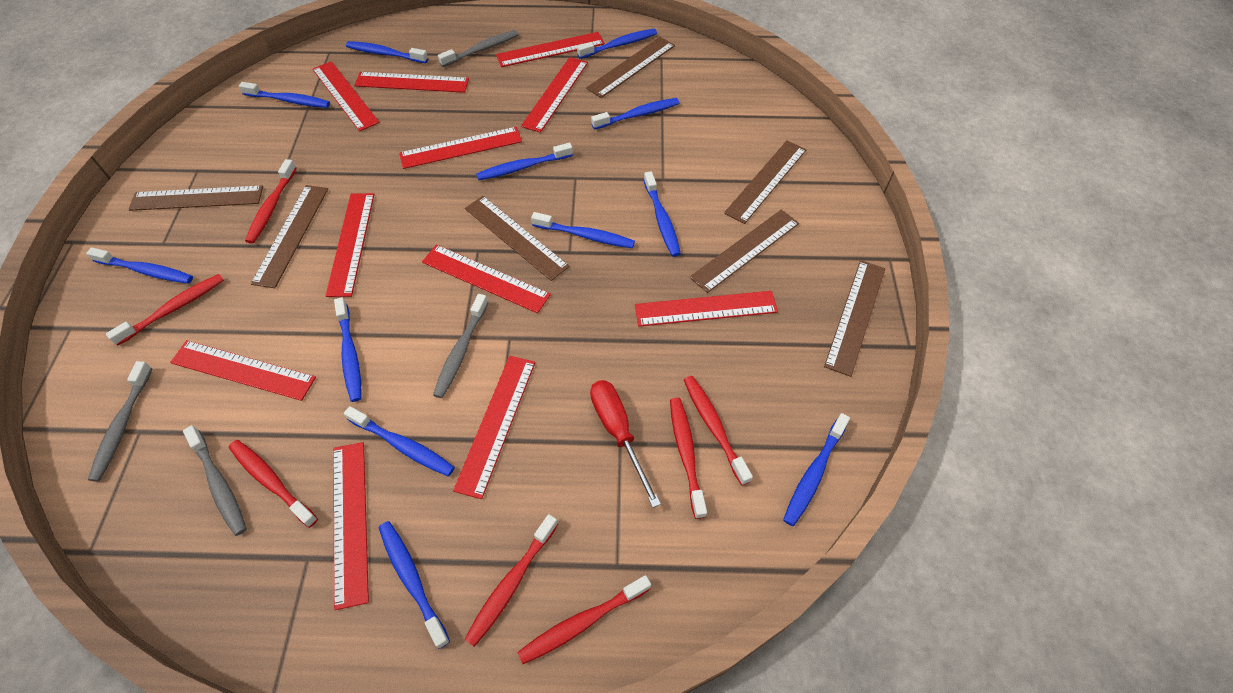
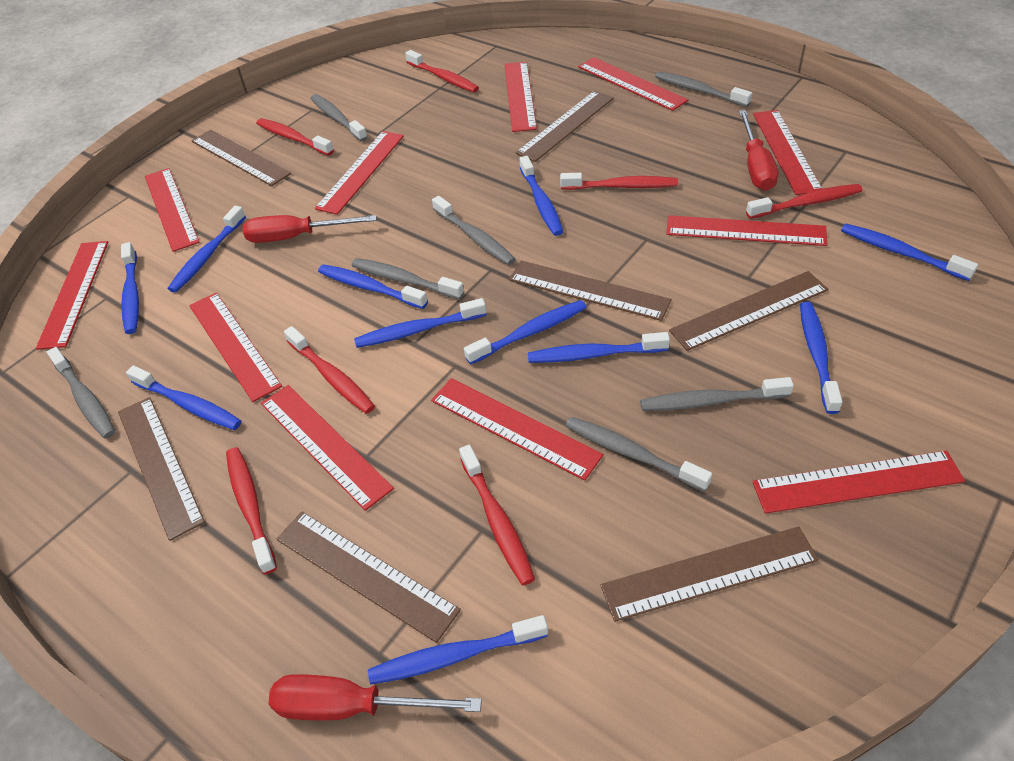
blue toothbrush: [86,247,193,284] [239,82,330,108] [334,297,362,402] [344,406,455,476] [346,41,428,63] [379,521,450,649] [476,143,573,180] [531,212,635,248] [577,29,657,59] [591,98,679,130] [644,171,681,257] [783,413,850,526] = 12 -> [121,242,139,334] [126,366,241,430] [168,206,246,293] [318,264,428,309] [354,298,486,348] [368,615,548,685] [464,300,587,365] [520,156,563,236] [528,332,670,363] [800,302,843,414] [841,224,978,281] = 11
grey toothbrush: [88,361,152,482] [183,425,247,536] [433,294,488,398] [438,30,519,67] = 4 -> [47,347,115,439] [310,94,367,141] [351,258,464,300] [432,196,516,265] [566,417,712,492] [640,377,794,411] [655,72,752,107] = 7
red screwdriver: [590,380,661,508] = 1 -> [243,215,377,243] [269,674,482,720] [739,110,778,191] = 3

